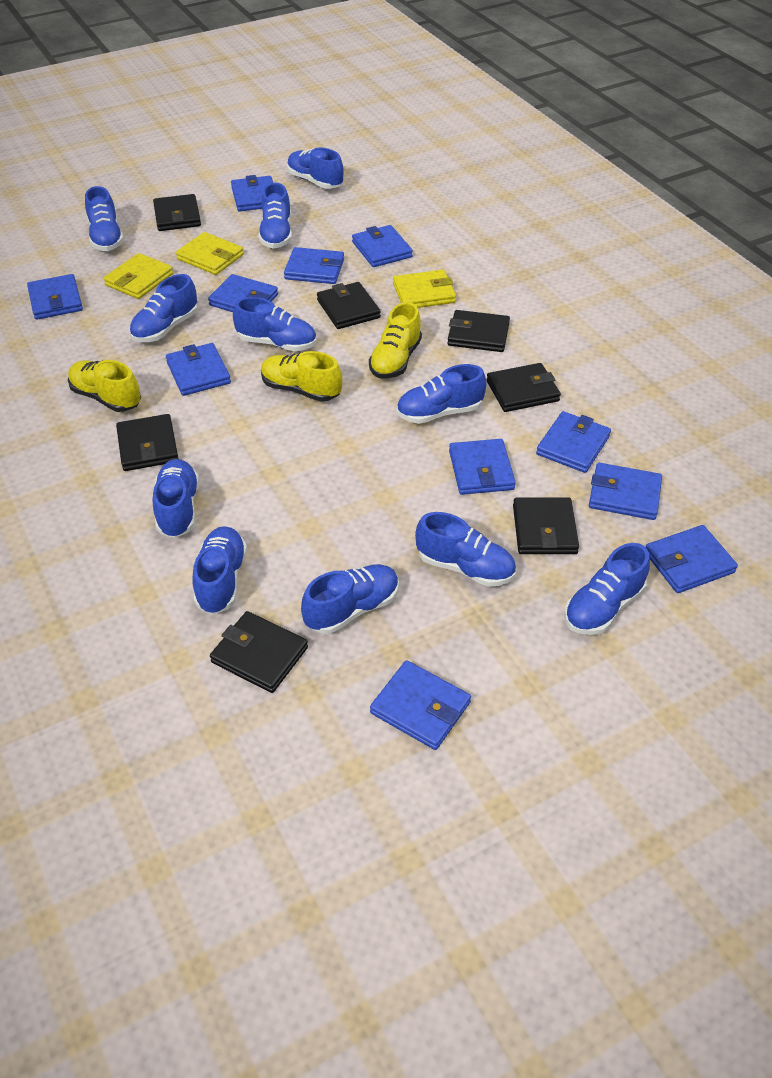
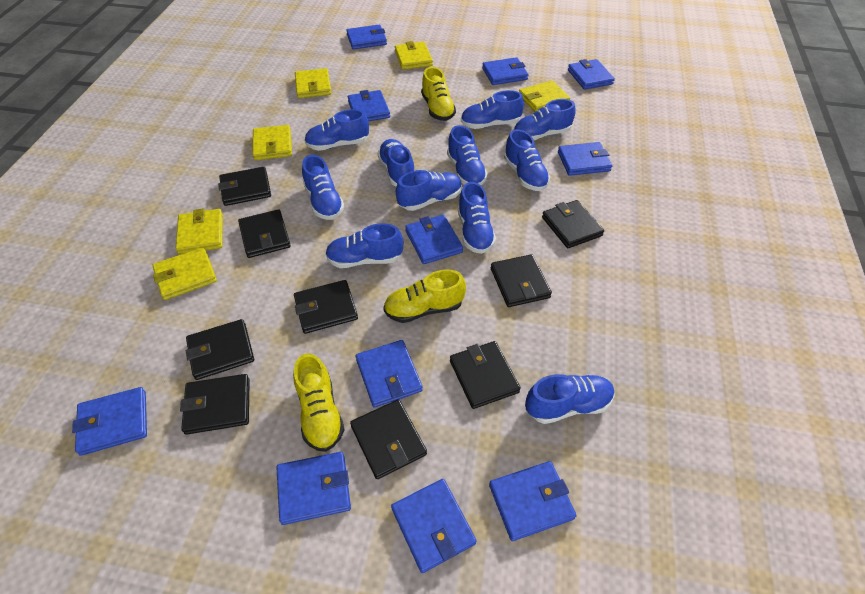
black wallet: [116,414,178,471] [153,194,201,231] [210,611,308,693] [317,282,381,329] [448,310,510,352] [486,363,561,412] [513,497,579,554] = 7 -> [180,374,250,435] [186,319,254,380] [218,167,271,206] [238,209,291,258] [294,280,358,334] [350,399,427,479] [450,341,521,409] [491,254,552,307] [542,200,604,248] = 9
yellow wallet: [103,253,173,299] [176,232,244,275] [393,270,456,308] = 3 -> [152,247,217,300] [175,208,223,254] [252,125,292,160] [295,68,331,98] [395,41,433,70] [519,81,570,112] = 6

